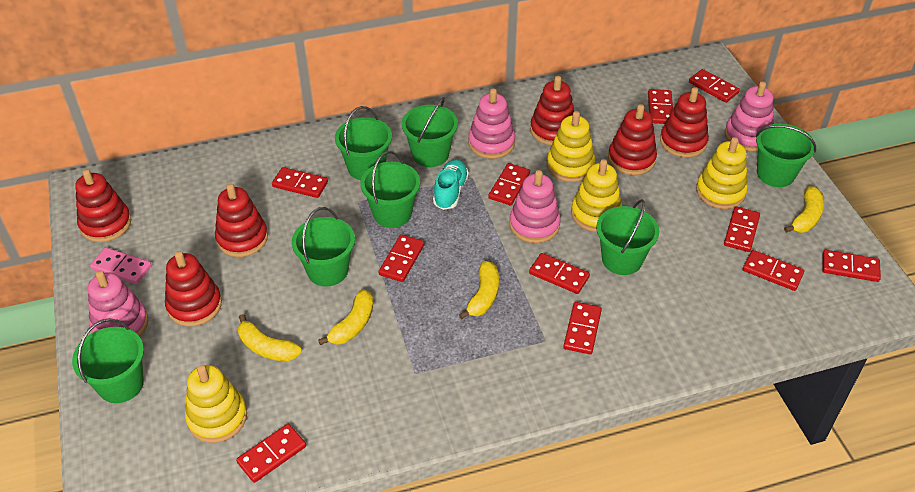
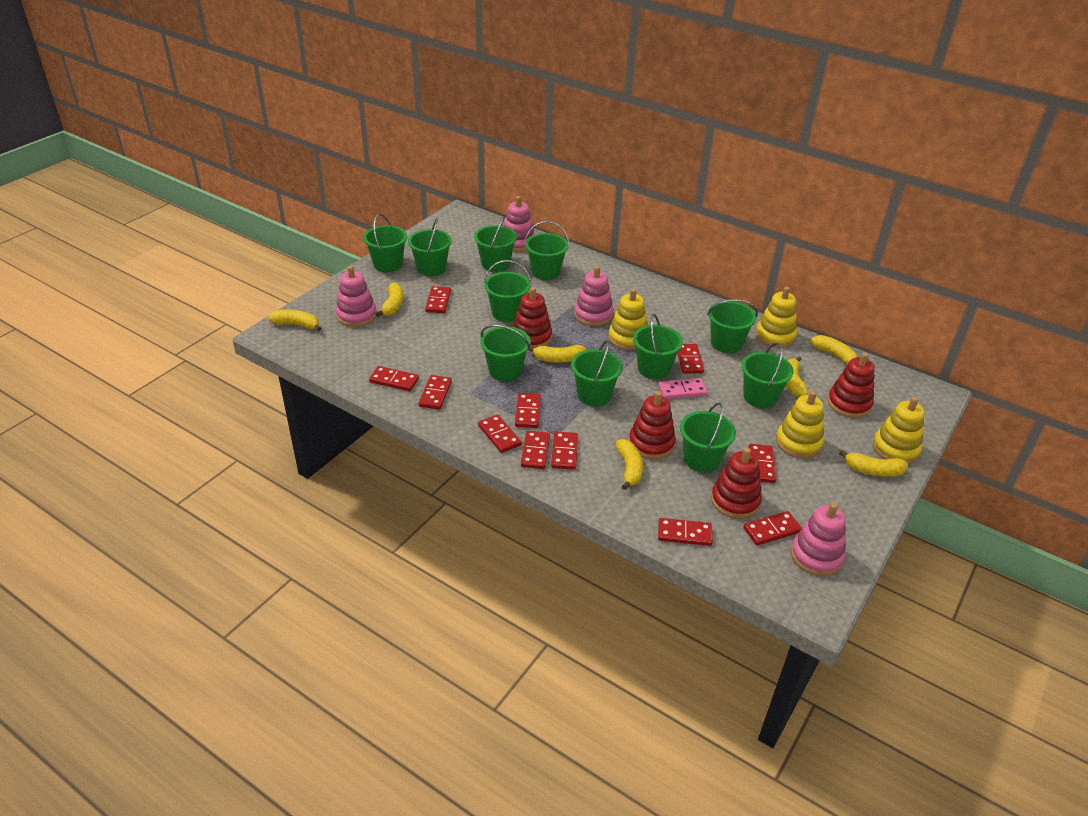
green bucket: [72,318,144,403] [292,207,355,287] [335,106,392,180] [360,151,420,228] [402,97,458,167] [596,199,659,275] [756,124,816,187] = 7 -> [363,214,407,272] [408,218,452,276] [474,215,517,272] [480,325,531,381] [484,260,531,322] [524,221,569,280] [571,340,623,406] [633,314,683,379] [680,403,736,472] [707,299,758,353] [741,343,794,408] = 11
red stacking toy: [75,169,131,242] [165,251,222,327] [215,184,268,257] [530,76,574,145] [608,104,657,175] [660,87,709,158] = 6 -> [513,287,552,348] [629,391,676,459] [711,448,762,519] [827,353,875,418] = 4
turquoise shoe: [433,159,469,210] = 1 -> none = 0
yellow banana: [238,314,302,361] [318,289,373,345] [459,261,499,319] [784,186,824,233] = 4 -> [268,310,322,331] [376,282,403,317] [528,345,587,363] [616,439,643,490] [786,357,808,397] [810,335,858,365] [839,450,908,477] = 7

